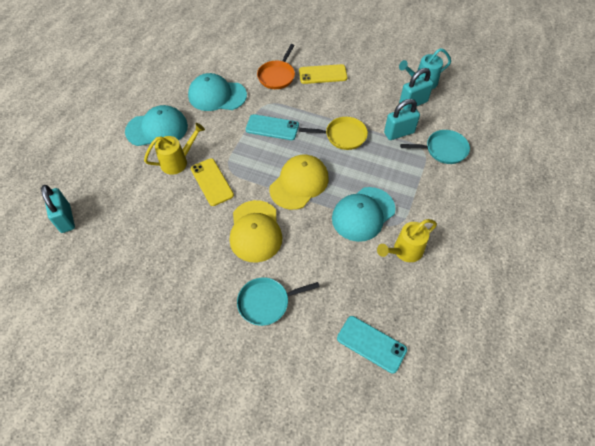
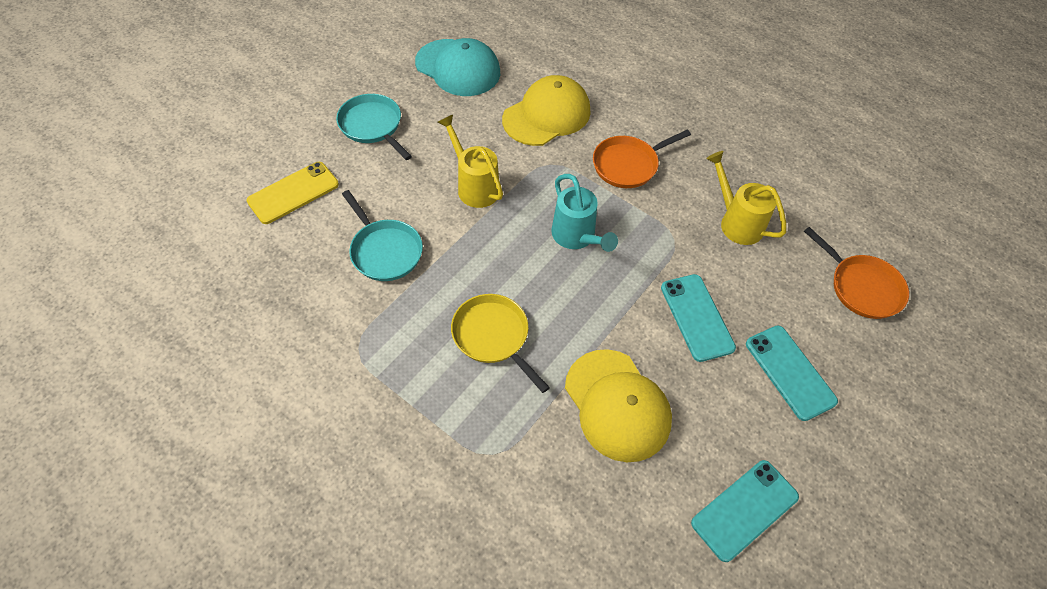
orange pan: [257,44,295,89] = 1 -> [593,130,691,188] [804,227,909,319] = 2
turquoise cap: [125,105,188,146] [188,73,247,111] [332,187,395,242] = 3 -> [415,38,500,96] = 1
turquoise padlock: [41,185,75,233] [384,99,420,140] [399,68,434,109] = 3 -> none = 0
turquoise phone: [246,114,299,140] [337,316,407,373] = 2 -> [661,274,736,362] [691,460,799,562] [746,326,838,421] = 3
yellow phone: [191,158,234,206] [299,64,347,84] = 2 -> [246,162,339,224] = 1

